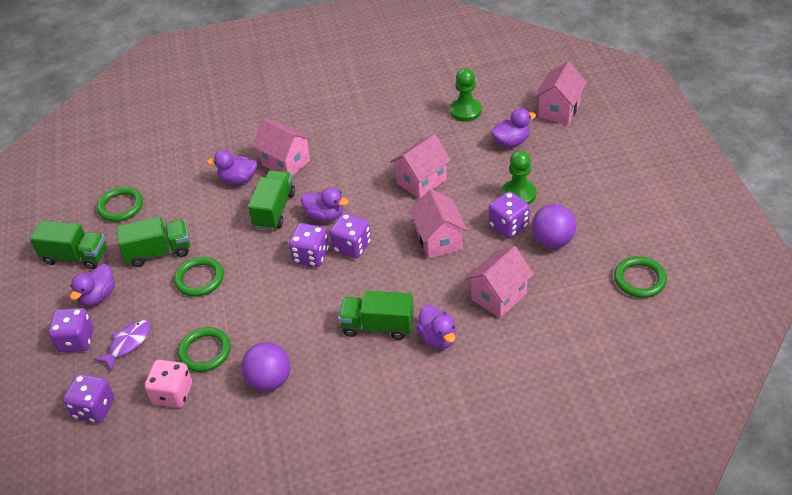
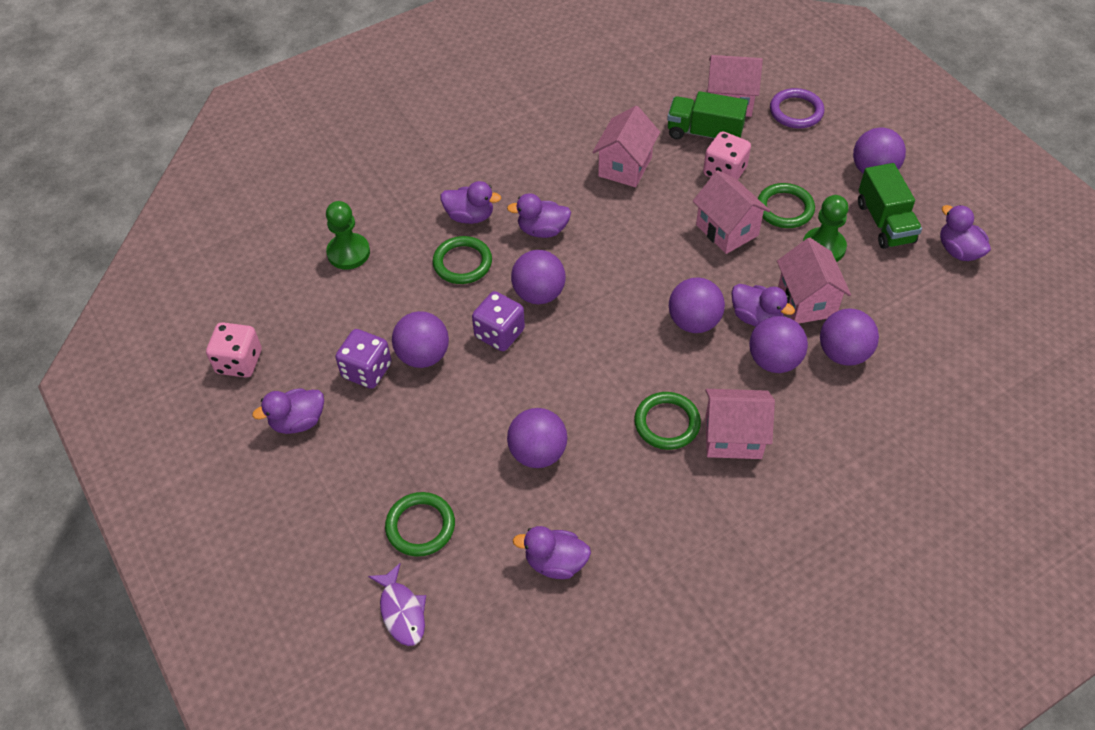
green truck: [30,221,107,269] [117,217,190,267] [248,170,295,230] [339,291,414,340] = 4 -> [667,91,748,139] [858,163,922,249] = 2
pink dice: [145,360,192,408] = 1 -> [206,322,262,378] [703,131,751,180] = 2
purple ball: [241,342,291,391] [532,204,576,248] = 2 -> [392,311,449,368] [507,408,567,468] [511,250,566,304] [669,278,725,333] [749,316,808,373] [820,308,879,366] [853,127,906,174] = 7
purple dice: [49,308,94,352] [63,374,114,423] [289,223,329,267] [330,213,371,259] [489,191,530,238] = 5 -> [335,329,392,389] [472,291,525,351] = 2
purple duck: [70,264,115,306] [207,150,257,184] [301,187,348,222] [416,305,456,349] [491,108,536,147] = 5 -> [252,388,324,434] [440,181,501,224] [507,193,571,238] [513,526,591,579] [731,284,795,327] [940,205,991,261] = 6
purple ring: none = 0 -> [770,88,824,129] = 1

